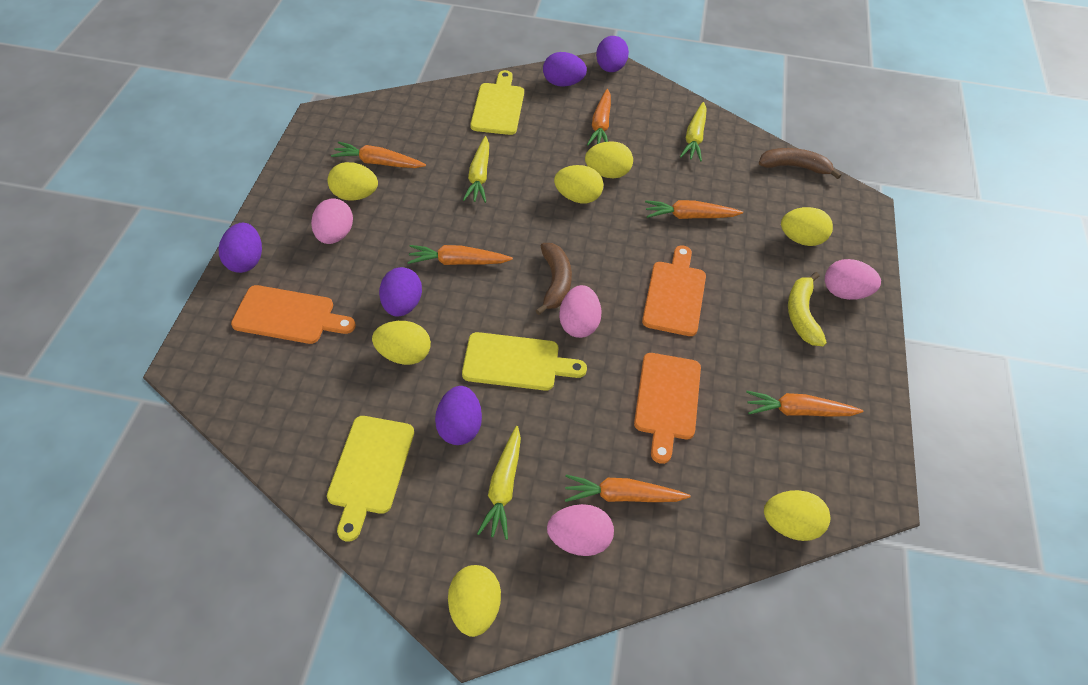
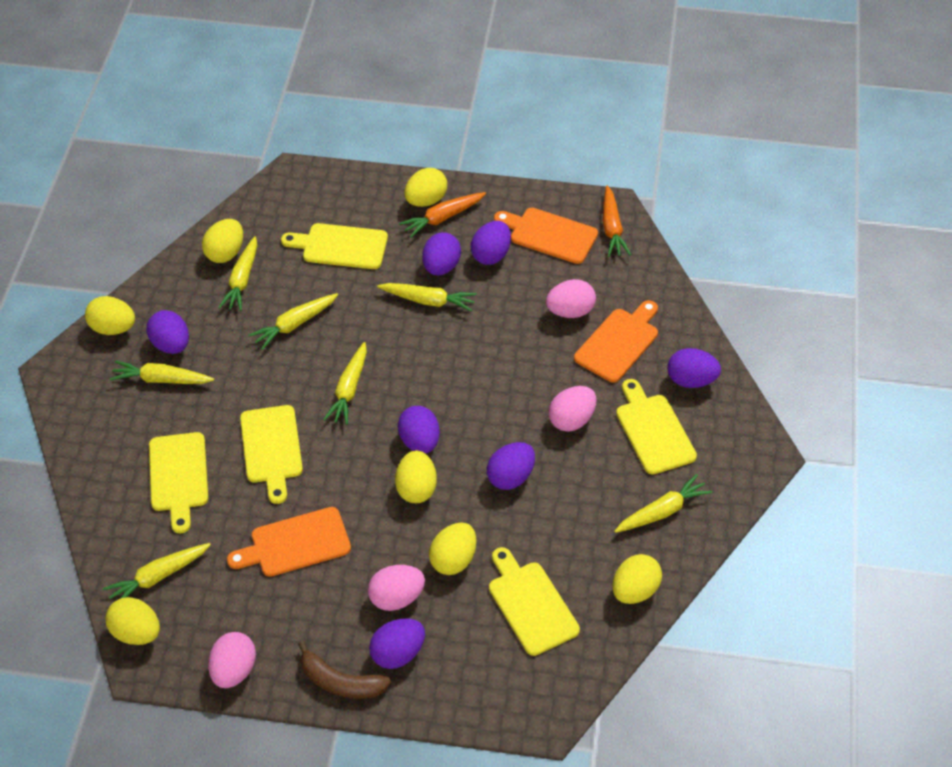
brown banana: [535,243,572,315] [759,148,841,179] = 2 -> [298,641,391,699] = 1
orange carrot: [331,141,426,168] [407,245,513,265] [565,474,691,502] [587,89,611,145] [645,200,743,219] [746,391,864,417] = 6 -> [399,192,486,238] [603,186,631,257] = 2
purple egg: [219,223,262,273] [379,267,422,316] [435,386,482,445] [543,52,587,87] [596,36,629,72] = 5 -> [146,310,189,354] [369,618,425,669] [398,406,440,454] [422,232,461,276] [471,221,511,265] [487,442,535,490] [667,348,721,388] = 7
yellow banana: [788,272,827,346] = 1 -> none = 0
yellow carrot: [463,136,489,203] [477,426,521,540] [680,102,707,162] = 3 -> [103,543,211,599] [110,361,214,384] [218,236,257,311] [249,293,338,350] [323,342,367,425] [377,283,477,311] [614,474,712,533] = 7
yellow cutting board: [327,416,414,541] [462,332,587,391] [470,70,524,135] = 3 -> [149,432,208,533] [240,405,303,504] [281,223,388,269] [489,547,580,656] [616,379,697,474] = 5

